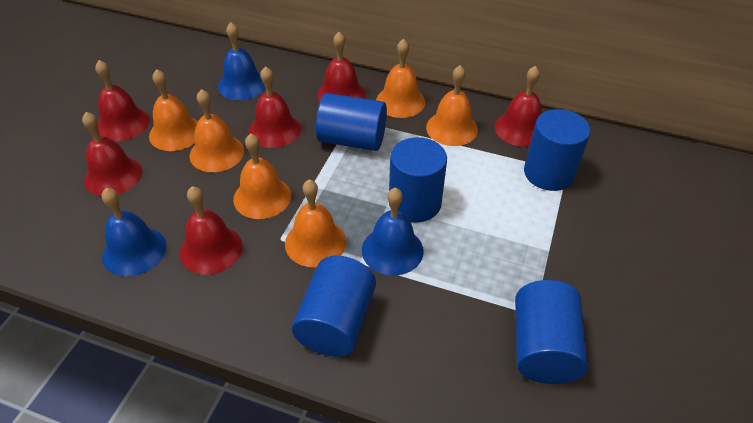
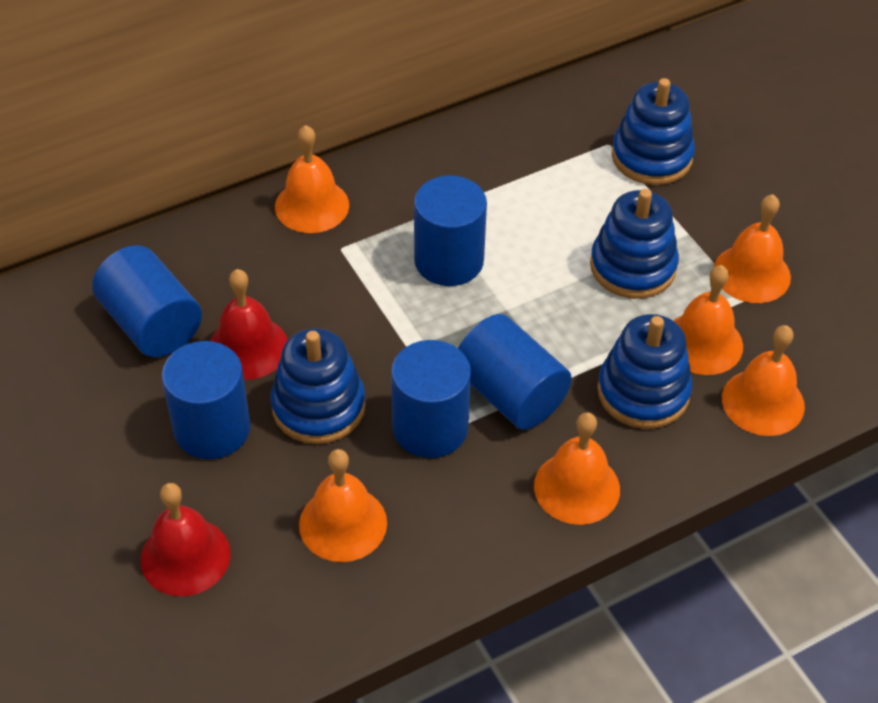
blue bell: [102,188,167,277] [218,22,265,100] [362,187,424,276] = 3 -> none = 0
blue stacking toy: none = 0 -> [270,329,366,444] [590,189,679,299] [597,314,692,429] [612,78,695,185] = 4
red bell: [82,112,143,196] [95,60,150,141] [180,186,243,275] [249,66,301,148] [317,32,366,102] [494,66,542,147] = 6 -> [140,483,231,596] [210,269,288,380] = 2

